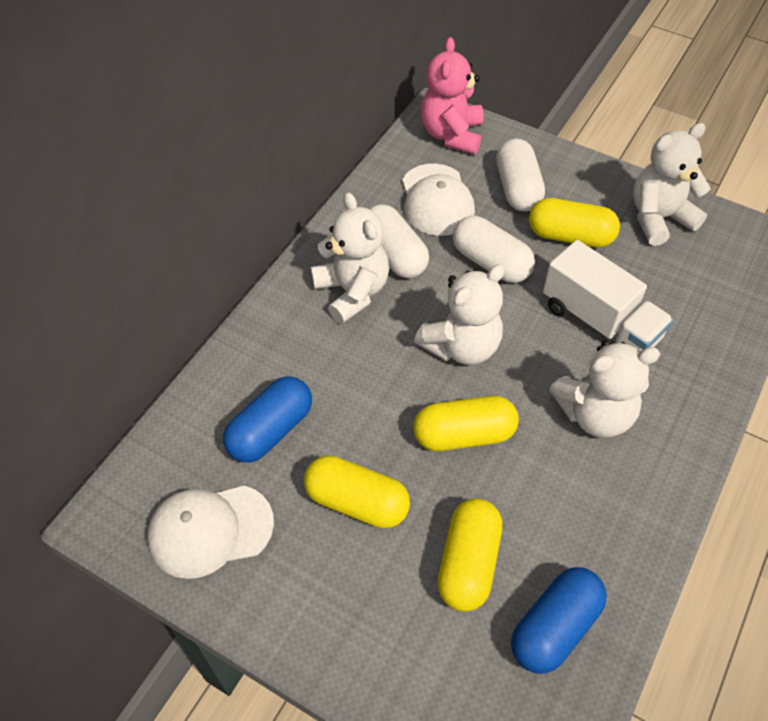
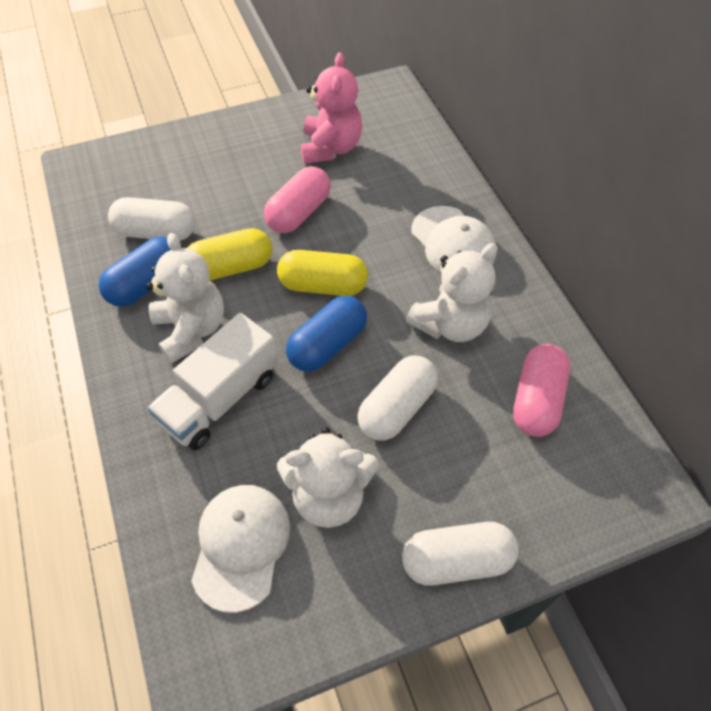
pink capsule: none = 0 -> [264,166,331,233] [513,344,570,437] = 2
white teddy bear: [311,192,389,324] [414,264,505,365] [549,340,660,438] [633,123,711,246] = 4 -> [146,233,224,364] [277,427,379,528] [406,243,498,342] = 3
yellow capsule: [304,455,410,528] [413,396,519,451] [437,499,502,612] [529,198,620,247] = 4 -> [187,228,272,281] [277,250,368,296] = 2

